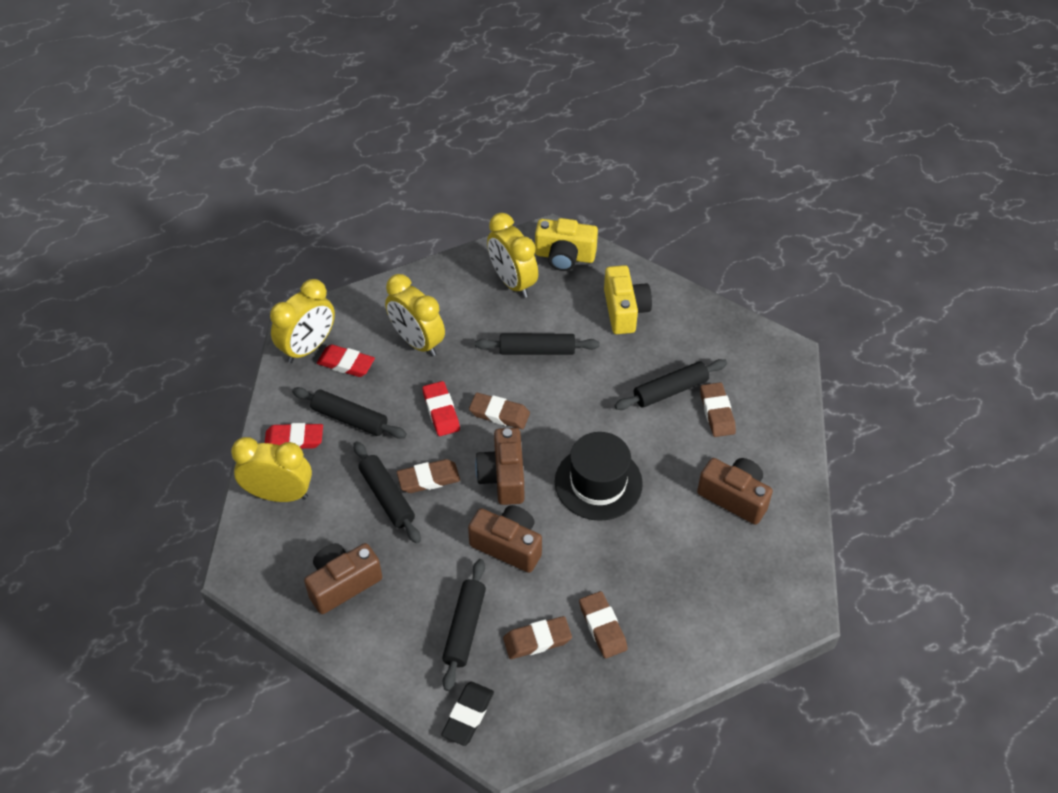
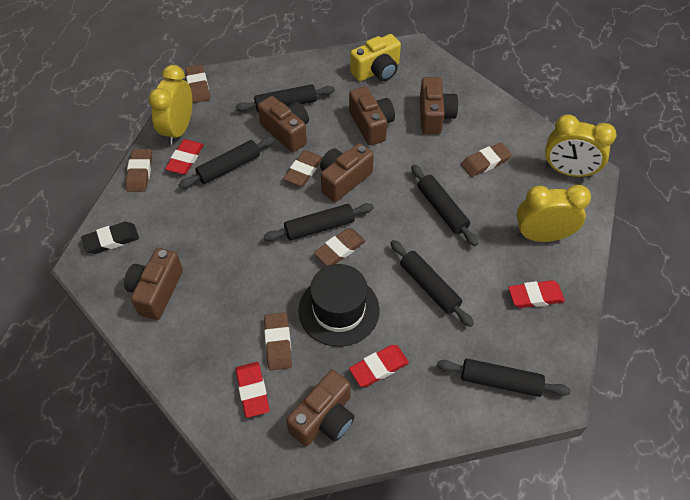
black rolling pin: [292,387,407,439] [354,441,421,543] [442,559,486,691] [475,334,600,355] [615,359,727,410] = 5 -> [179,137,275,188] [235,84,335,113] [264,203,374,241] [390,240,474,327] [411,165,478,246] [437,359,570,397] = 6
brown camera: [304,543,382,614] [468,505,542,573] [475,428,524,505] [697,458,773,525] = 4 -> [124,248,183,320] [258,96,309,152] [286,370,354,447] [320,143,374,202] [349,86,395,145] [420,77,458,134] = 6
brown eraser: [397,459,460,493] [469,393,530,429] [503,616,572,659] [579,591,628,658] [700,382,736,437] = 5 -> [126,149,152,192] [185,65,210,103] [264,312,292,370] [284,150,323,186] [314,228,366,266] [461,143,512,177] = 6
red eraser: [265,423,323,449] [317,344,375,377] [422,381,460,436] = 3 -> [165,139,204,174] [236,362,270,418] [349,345,409,387] [508,280,565,308] = 4
yellow camera: [535,218,598,271] [604,265,652,334] = 2 -> [350,34,401,81] = 1
yellow clock: [231,437,312,502] [270,279,335,363] [385,274,445,356] [487,213,538,298] = 4 -> [149,65,192,145] [516,185,591,242] [545,114,616,178] = 3

